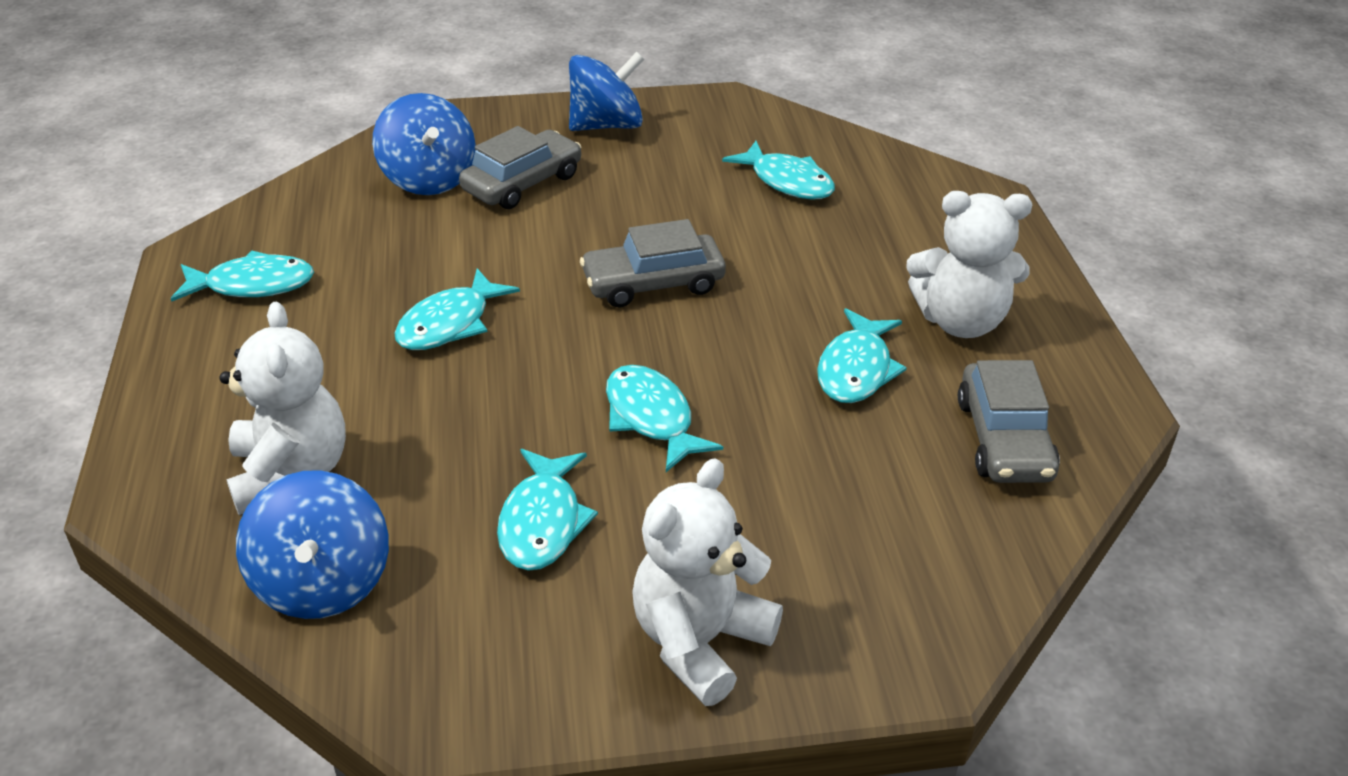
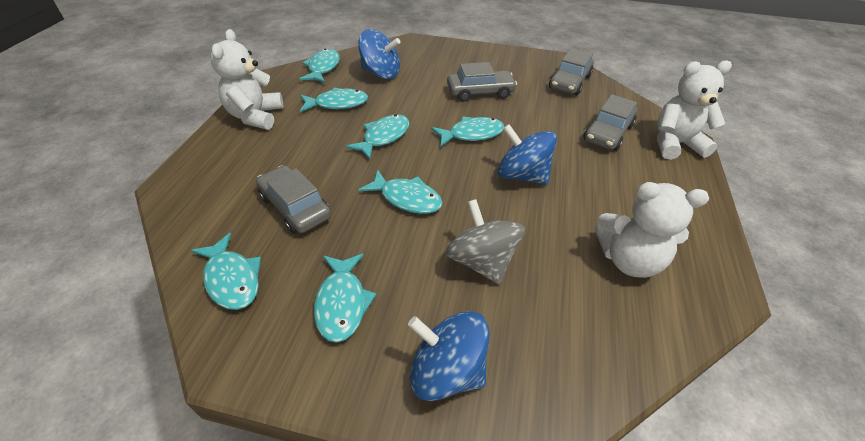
grey car: [459,126,581,209] [580,219,726,307] [958,360,1060,483] = 3 -> [256,165,331,234] [447,62,517,102] [549,48,593,95] [583,94,637,151] = 4
grey spinning top: none = 0 -> [446,199,525,284] = 1
turquoise fish: [171,250,314,302] [394,269,520,350] [497,449,598,571] [606,365,723,472] [722,141,835,200] [817,309,907,403] = 6 -> [190,233,261,310] [299,49,340,83] [300,88,368,112] [314,254,377,343] [346,114,410,160] [359,170,443,214] [431,117,504,147] = 7

